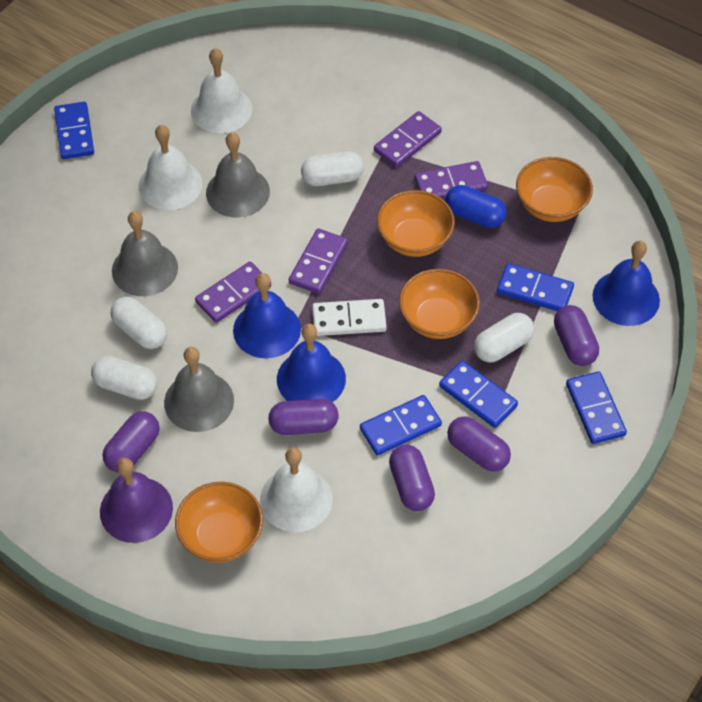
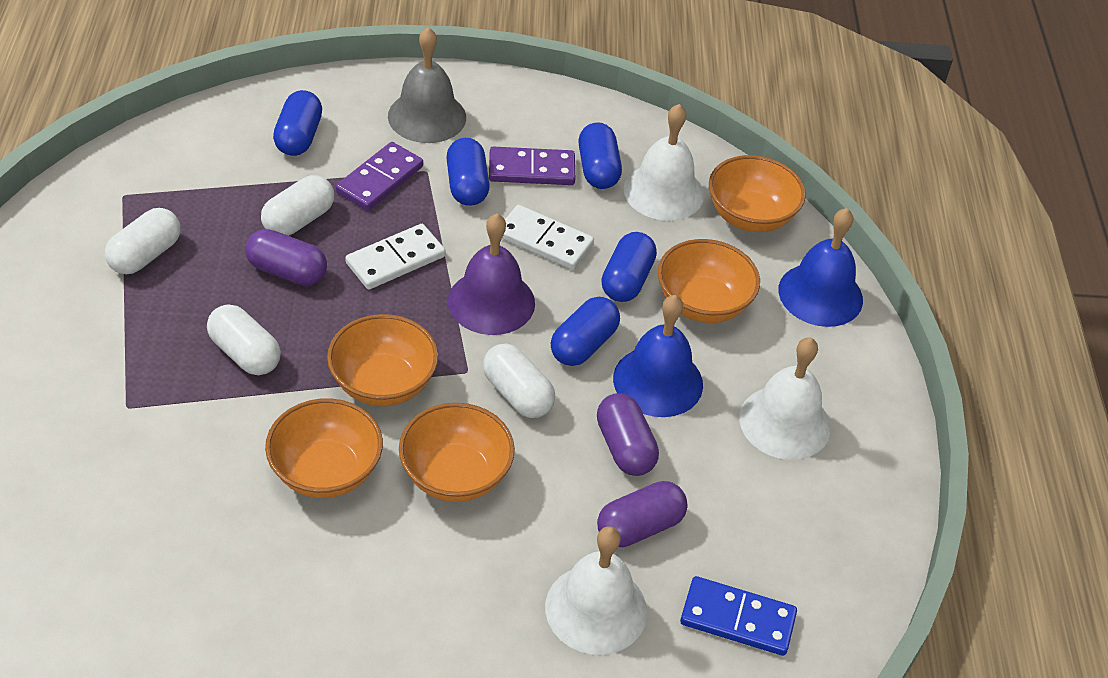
blue bell: [233,273,301,358] [277,324,346,402] [592,241,660,326] = 3 -> [613,295,703,417] [778,208,863,327] = 2
blue capsule: [445,185,507,228] = 1 -> [273,90,322,156] [446,138,490,206] [551,297,620,366] [578,122,622,189] [601,232,657,302] = 5
blue domino: [54,102,94,159] [360,395,442,456] [439,360,518,428] [497,263,574,311] [566,372,627,444] = 5 -> [680,576,797,656] = 1
grey bell: [112,211,178,296] [164,347,234,432] [206,132,270,218] = 3 -> [388,27,466,143] = 1
orange bowl: [175,482,263,563] [377,190,455,257] [399,269,480,339] [516,157,593,222] = 4 -> [265,398,383,498] [327,314,438,406] [399,403,515,502] [658,239,760,323] [709,155,806,232] = 5
purple capsule: [103,411,159,472] [268,399,339,435] [389,445,435,511] [447,416,511,472] [554,305,599,366] = 5 -> [245,229,327,286] [597,393,659,476] [597,481,688,547] = 3
purple domino: [195,261,271,323] [289,228,348,294] [374,111,442,168] [415,161,488,199] = 4 -> [336,142,423,211] [489,147,575,185] = 2
white domino: [312,299,387,336] = 1 -> [346,224,446,290] [502,205,594,270] = 2

